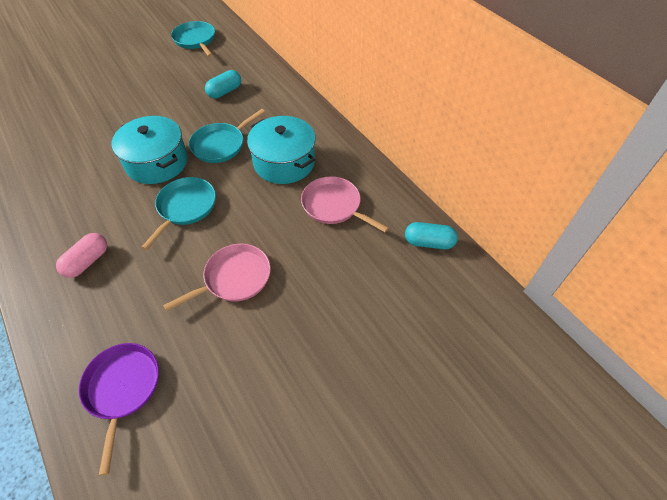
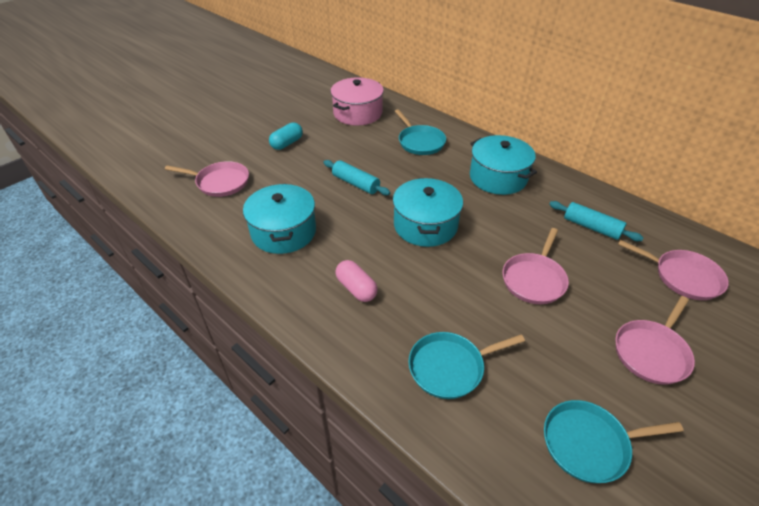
pink pan: [163,244,271,311] [301,176,389,232] = 2 -> [165,161,249,197] [502,228,569,304] [615,296,695,385] [618,240,729,300] = 4
pink pot: none = 0 -> [331,77,384,126] = 1
purple pan: [79,343,159,476] = 1 -> none = 0
turquoise capsule: [205,70,241,99] [405,222,458,249] = 2 -> [269,123,303,150] = 1
turquoise pot: [112,116,188,184] [247,116,316,184] = 2 -> [243,184,316,254] [393,178,463,247] [470,135,537,195] = 3
turquoise rolling pin: none = 0 -> [324,160,390,195] [549,201,643,241] = 2

